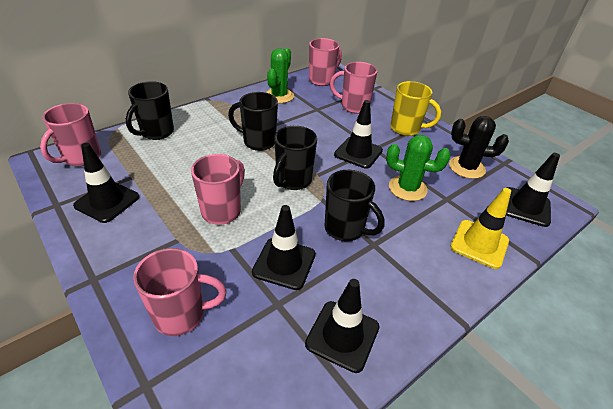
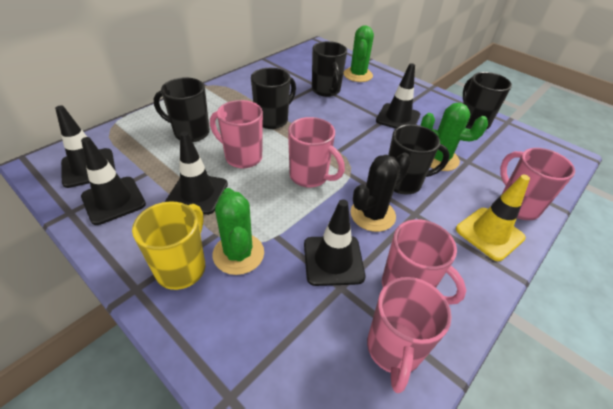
black mug: [126,81,174,140] [228,92,278,151] [273,126,317,190] [325,170,384,241] = 4 -> [153,77,210,142] [251,68,296,129] [312,41,347,97] [388,124,450,195] [463,72,512,129] = 5
green cactus: [266,48,294,103] [386,135,451,201] = 2 -> [213,188,264,275] [344,25,374,82] [421,103,488,171] = 3

